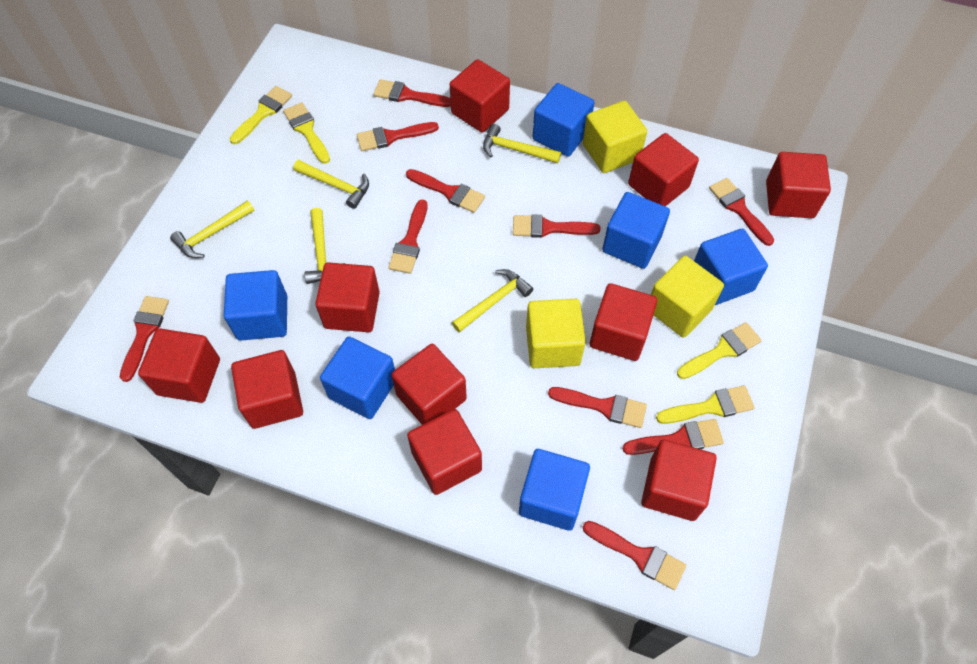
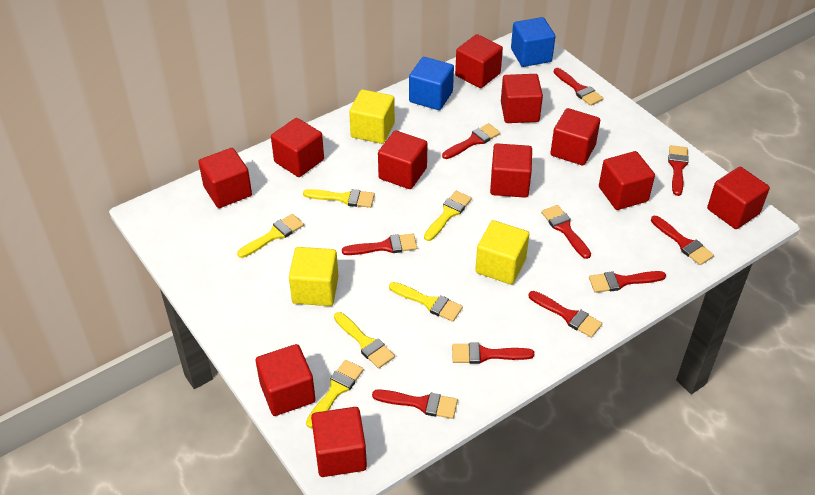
blue cube: [224,270,287,341] [320,337,395,419] [519,449,590,531] [533,83,595,157] [602,192,670,269] [694,229,768,305] = 6 -> [409,57,454,110] [511,17,555,67] = 2
red cube: [138,328,220,403] [231,350,303,429] [315,262,380,332] [391,344,467,425] [407,409,482,495] [450,59,510,133] [590,283,657,361] [628,133,699,206] [641,440,717,521] [766,152,831,218] = 10 -> [198,148,252,208] [256,344,316,416] [271,118,324,177] [311,407,367,477] [378,131,428,189] [455,34,503,88] [490,143,532,198] [501,74,543,123] [550,108,600,165] [599,151,655,210] [707,167,770,229] = 11
yellow brush: [230,86,292,144] [283,102,330,164] [656,385,755,424] [677,322,762,379] = 4 -> [237,214,304,258] [303,189,375,208] [306,360,364,428] [334,312,395,368] [389,282,463,322] [424,191,472,241] = 6
yellow hammer: [170,200,254,258] [293,160,369,209] [304,208,345,284] [452,269,533,333] [483,124,561,163] = 5 -> none = 0

